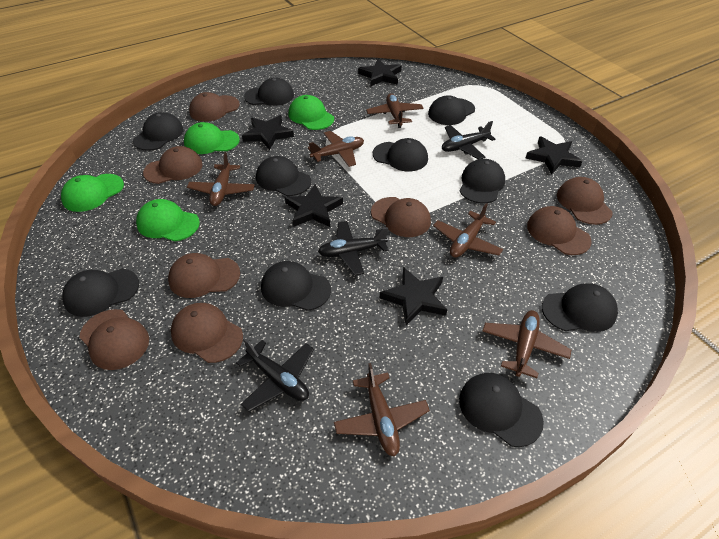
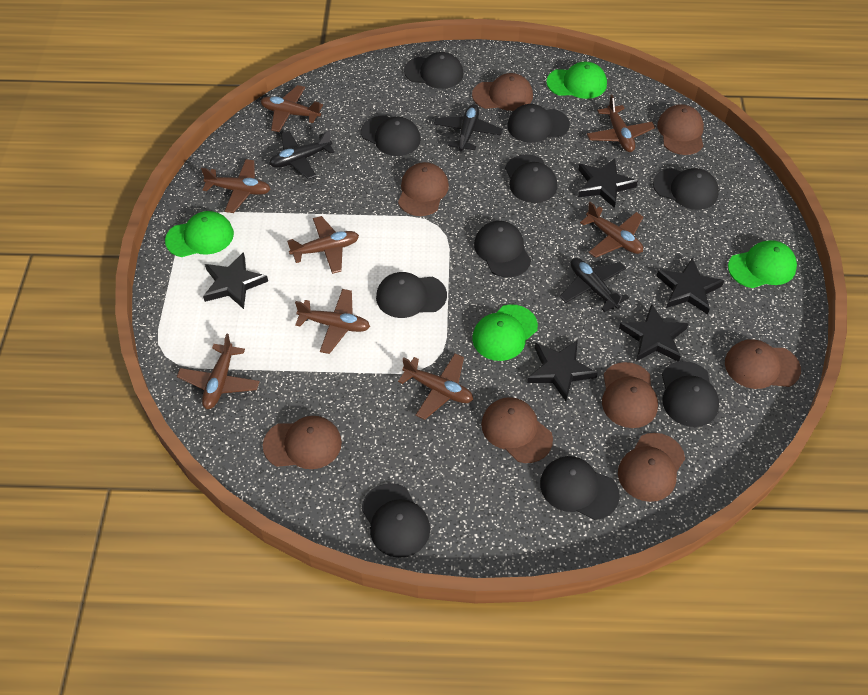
brown plane: [187,152,255,206] [308,131,364,167] [334,363,430,456] [366,93,423,128] [433,203,503,258] [483,310,571,378] = 6 -> [177,333,260,409] [201,159,270,213] [261,85,323,132] [287,216,359,274] [295,289,370,354] [398,353,473,420] [580,202,643,258] [587,95,655,152] = 8

